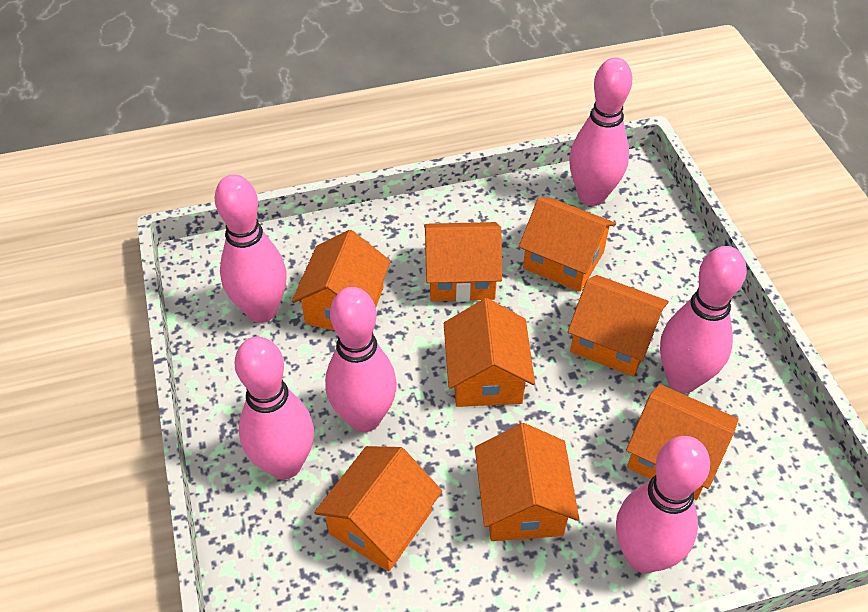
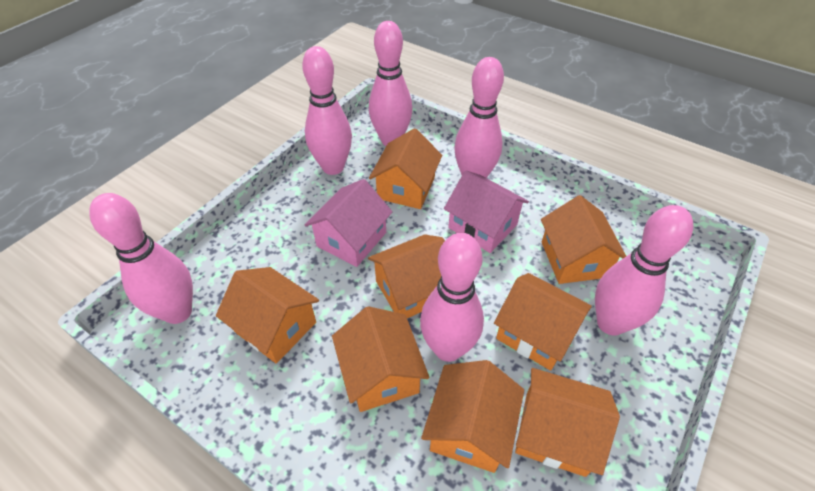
pink house: none = 0 -> [305,179,393,267] [444,170,529,253] = 2

